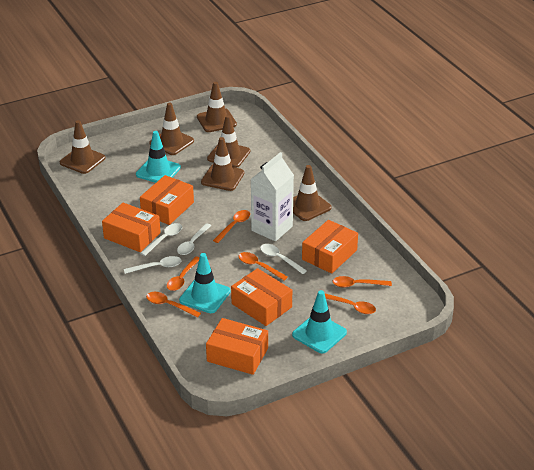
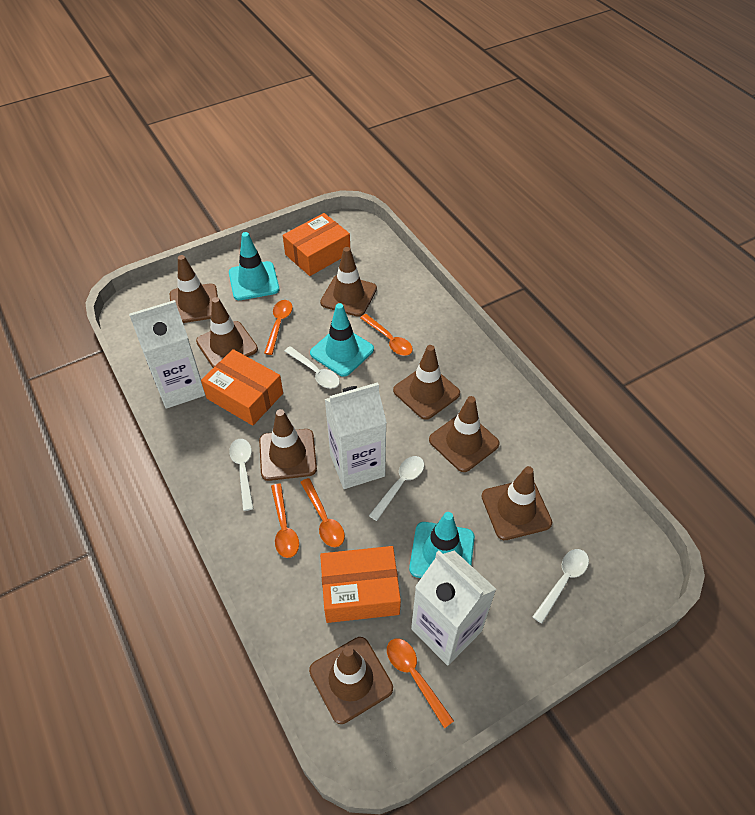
brown traffic cone: [60,120,106,174] [149,103,194,155] [197,82,237,132] [201,137,244,191] [207,115,250,168] [293,165,332,221] = 6 -> [170,255,218,323] [196,297,258,368] [259,409,317,481] [309,637,393,724] [320,247,377,317] [393,345,460,420] [429,396,500,472] [481,466,552,540] = 8
orange box: [102,202,161,252] [140,175,194,225] [206,318,268,375] [231,268,292,326] [302,220,358,274] = 5 -> [201,349,283,426] [283,213,350,276] [320,546,401,623] = 3
orange spoon: [146,292,201,318] [167,256,200,291] [213,210,250,243] [238,252,288,281] [325,294,376,314] [332,276,392,288] = 6 -> [264,300,293,355] [271,484,299,558] [300,478,345,547] [360,314,413,356] [387,639,454,729] = 5
white carton: [251,152,294,241] = 1 -> [129,300,205,409] [325,382,387,489] [411,551,496,665] = 3

